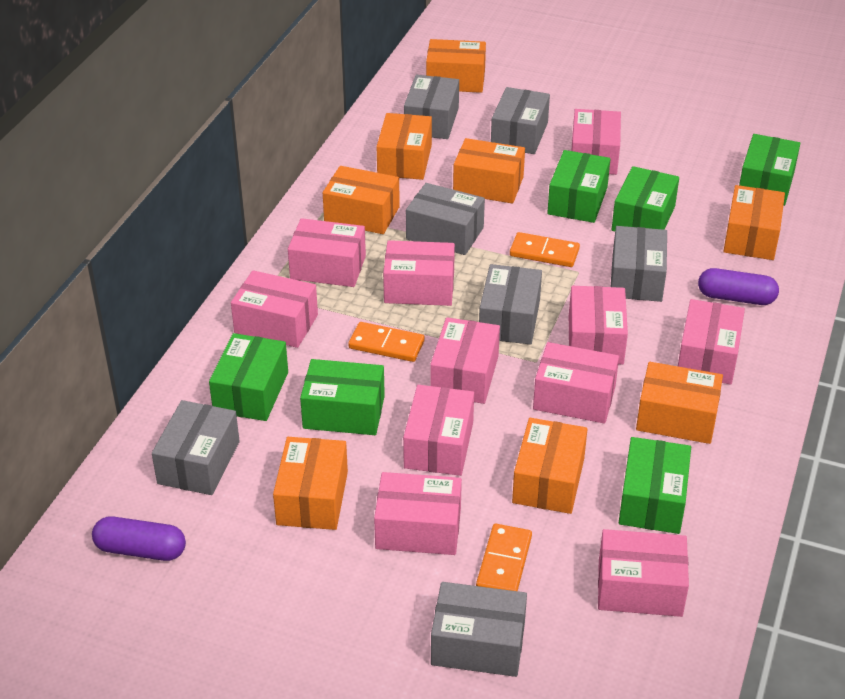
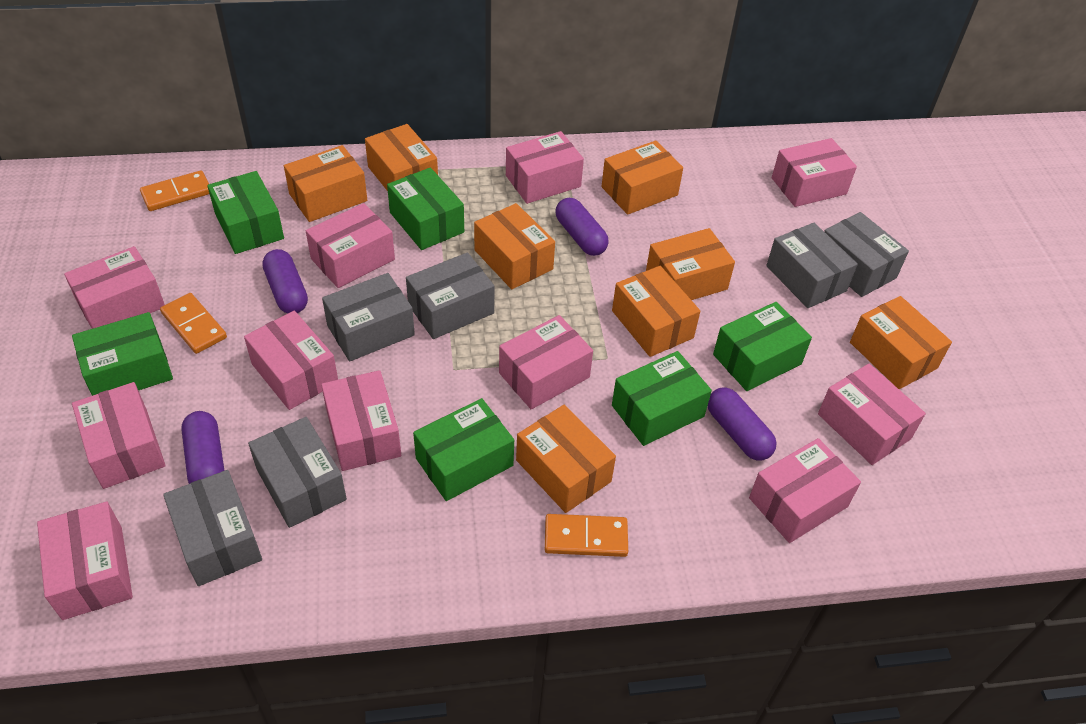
grey box: [152,400,240,495] [404,75,459,139] [406,183,485,255] [431,582,527,677] [479,264,542,345] [491,87,550,154] [611,226,667,302] = 7 -> [163,470,262,586] [248,417,347,528] [322,273,415,361] [406,252,494,339] [766,223,858,308] [824,212,909,297] = 6
purple capsule: [92,516,186,561] [698,268,779,305] = 2 -> [181,411,224,484] [262,249,308,313] [555,198,609,256] [708,388,777,461] = 4

